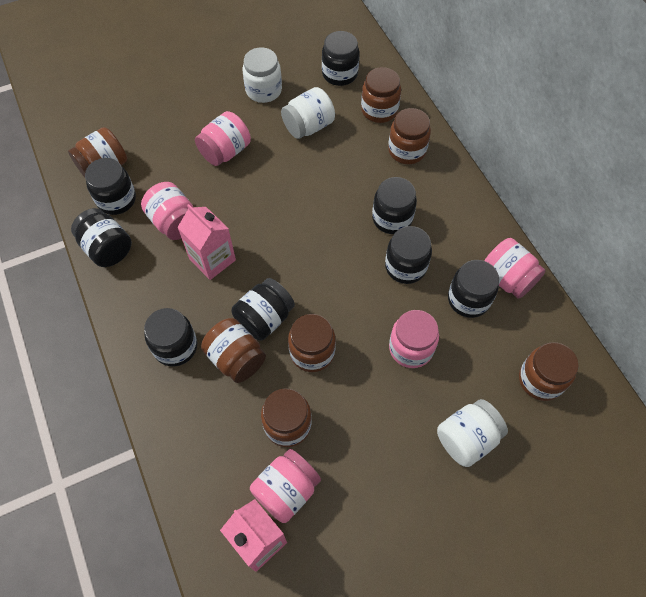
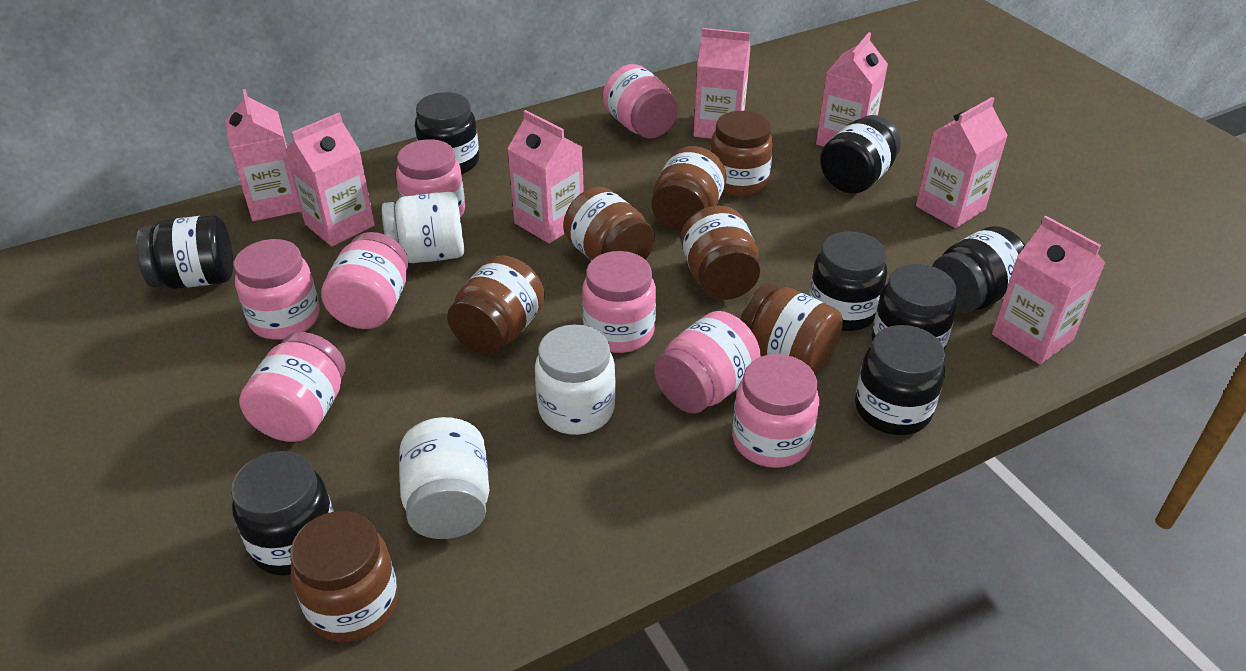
pink carton: [177,204,236,280] [220,499,287,572] = 2 -> [225,89,301,221] [285,113,375,246] [507,110,584,244] [694,28,751,139] [816,32,888,147] [916,97,1008,228] [992,216,1106,365] = 7
pink jar: [141,182,193,240] [195,111,251,166] [250,449,321,523] [389,310,439,368] [484,238,546,299] = 5 -> [234,239,320,340] [239,332,346,442] [321,232,408,329] [396,139,465,217] [582,251,656,353] [603,64,678,139] [654,311,761,413] [732,354,819,468] = 8

